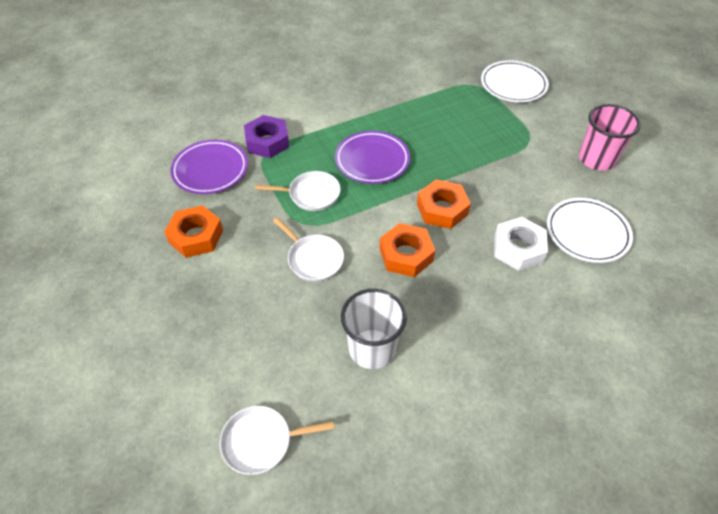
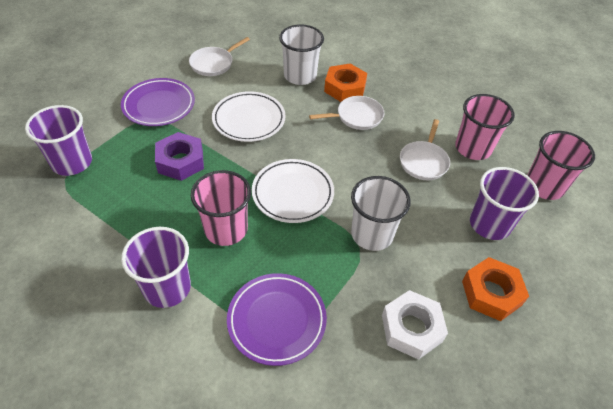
orange nut: [164,205,223,258] [379,223,435,277] [417,180,471,229] = 3 -> [324,64,367,102] [462,257,529,321] = 2
pink cup: [579,104,641,171] = 1 -> [191,170,251,246] [455,94,515,160] [527,131,595,200] = 3
purple cup: none = 0 -> [25,105,92,176] [121,227,191,308] [470,167,539,240] = 3
white cup: [341,289,407,369] = 1 -> [279,24,324,85] [351,176,411,251] = 2

